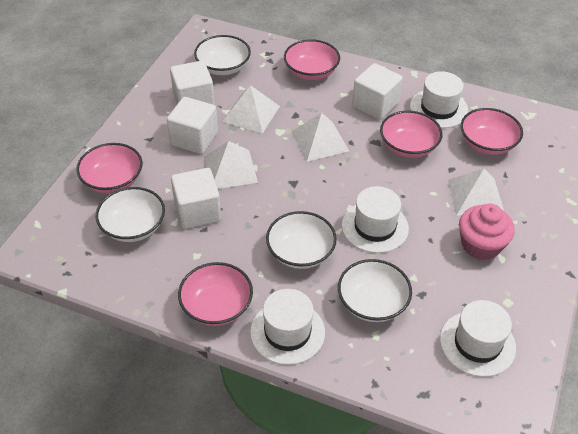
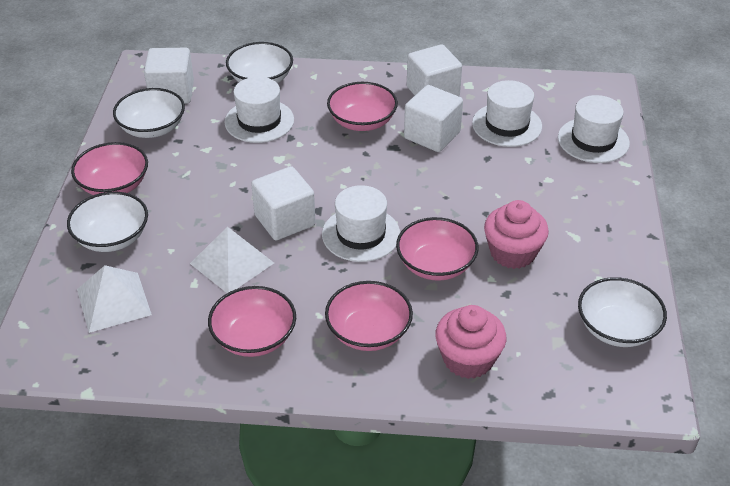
pink cupcake: [459,204,515,260] = 1 -> [435,305,506,379] [484,200,549,269] = 2
white pyramid: [204,141,258,189] [222,85,280,134] [291,113,349,162] [448,169,504,216] = 4 -> [77,265,152,333] [190,227,274,293] = 2

